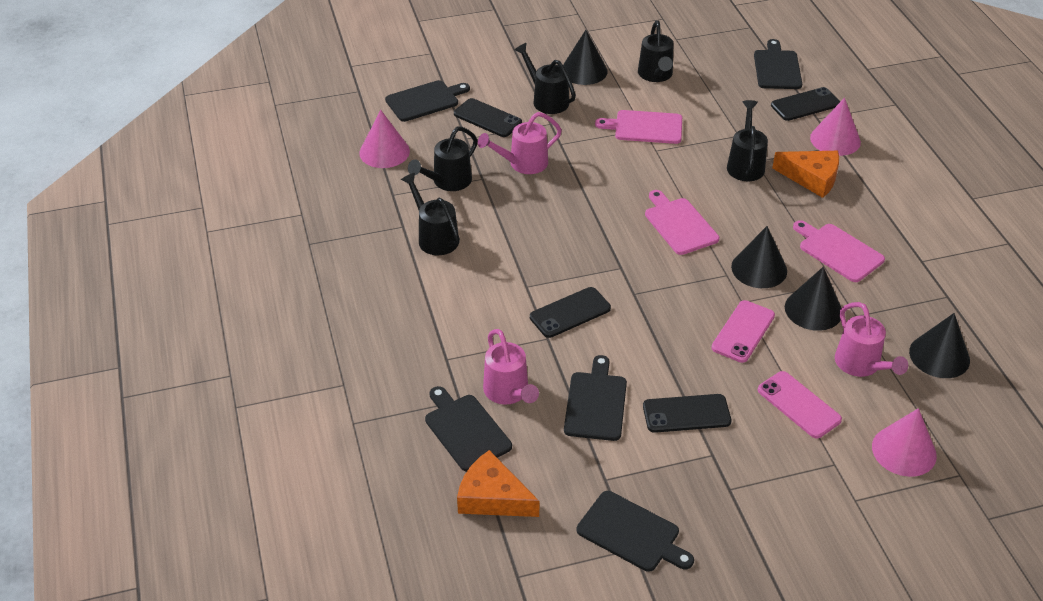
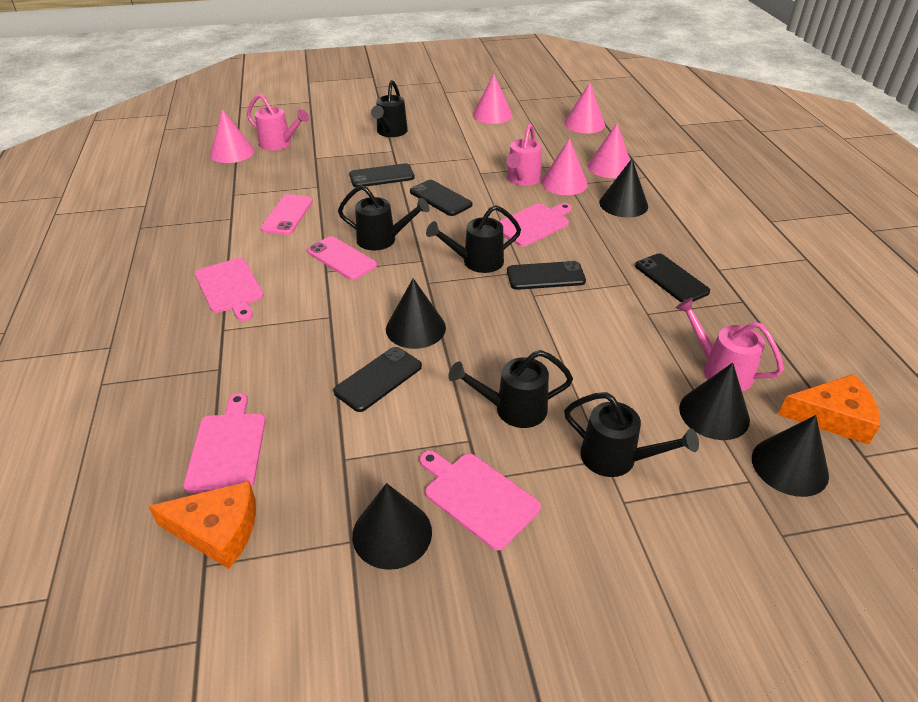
black cone: [563,30,608,85] [731,226,787,288] [785,267,841,331] [909,313,970,378] = 4 -> [352,483,432,570] [386,278,446,349] [599,159,648,218] [679,363,750,440] [752,415,829,497] = 5
black cutting board: [385,80,470,122] [425,386,512,472] [564,355,627,441] [577,491,694,572] [754,39,802,89] = 5 -> none = 0
black phone: [454,98,522,137] [530,287,611,338] [643,394,731,433] [771,87,840,121] = 4 -> [333,347,422,412] [349,163,415,187] [410,180,472,216] [507,261,586,290] [635,253,710,303] = 5
pink cone: [359,110,410,168] [810,98,861,156] [872,408,937,477] = 3 -> [210,109,255,163] [473,74,513,124] [541,138,588,195] [564,83,605,133] [588,123,630,178] = 5
pink cutting board: [595,110,682,144] [645,190,719,255] [793,220,885,282] = 3 -> [183,393,266,493] [195,258,264,321] [419,451,541,550] [499,203,572,247] = 4

